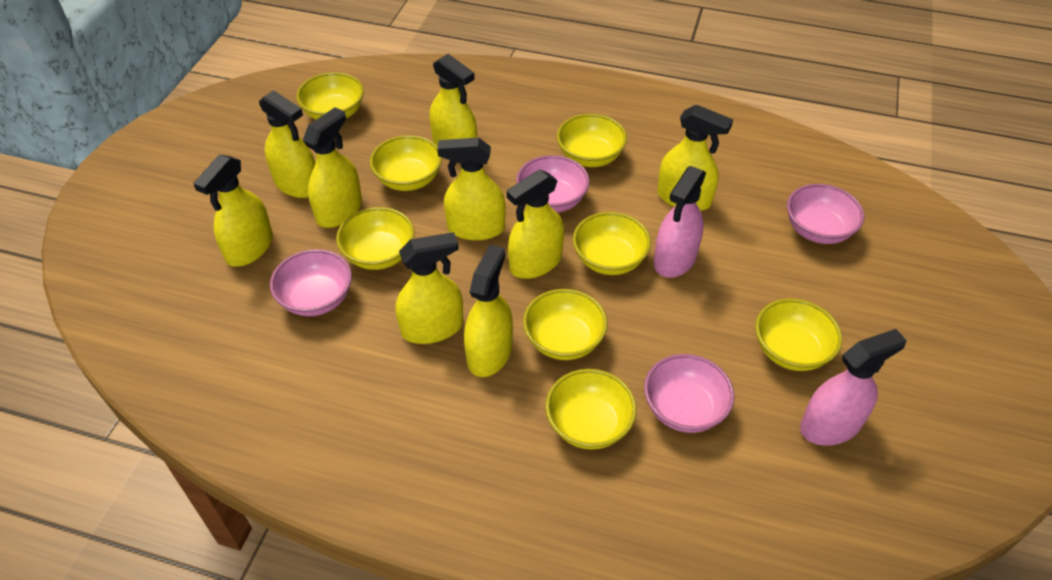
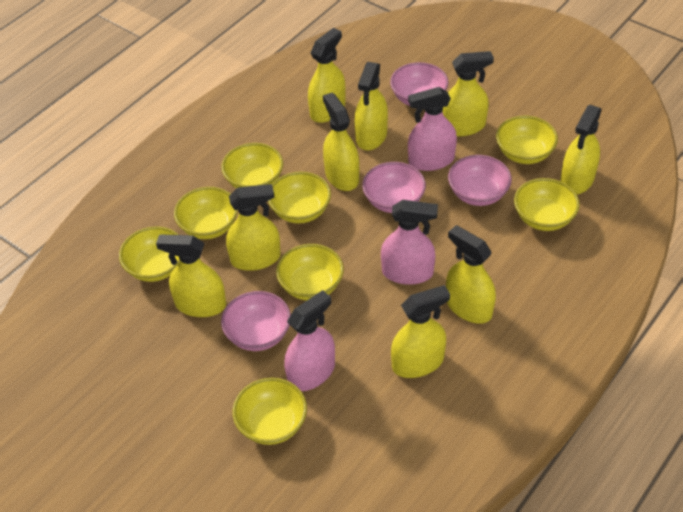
pink spray bottle: [654,166,706,278] [800,329,907,446] = 2 -> [284,290,335,391] [381,200,438,285] [408,87,457,171] = 3

